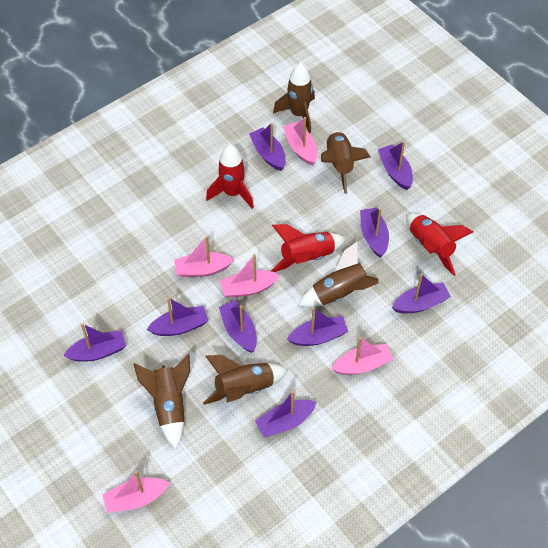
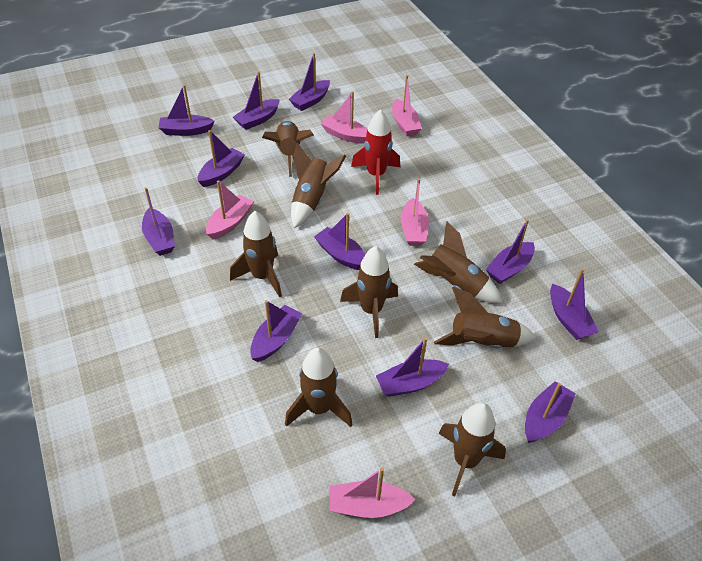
brown rocket: [134,354,190,449] [203,355,288,405] [273,63,315,133] [298,241,379,308] [321,130,370,194] = 5 -> [230,211,282,298] [262,121,314,177] [285,347,353,427] [291,143,346,228] [340,246,398,338] [414,221,502,303] [434,287,536,348] [438,402,506,496] = 8
purple boat: [63,323,126,362] [147,297,208,336] [219,300,257,353] [249,123,286,171] [255,391,317,437] [287,307,349,346] [360,208,389,258] [378,141,413,190] [392,274,451,313] = 9 -> [142,187,175,256] [159,85,215,136] [198,130,245,187] [233,71,280,130] [250,300,303,362] [289,53,330,111] [314,213,365,270] [376,337,449,397] [486,219,535,284] [525,381,576,443] [550,268,599,340] = 11
red rocket: [206,144,254,209] [271,224,346,272] [406,213,473,276] = 3 -> [351,109,400,195] = 1

